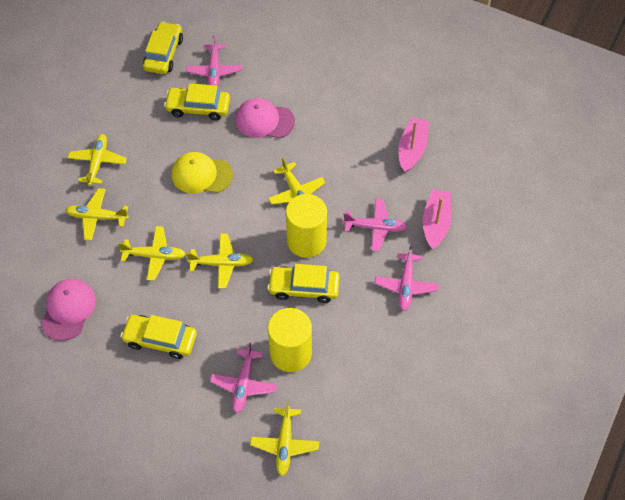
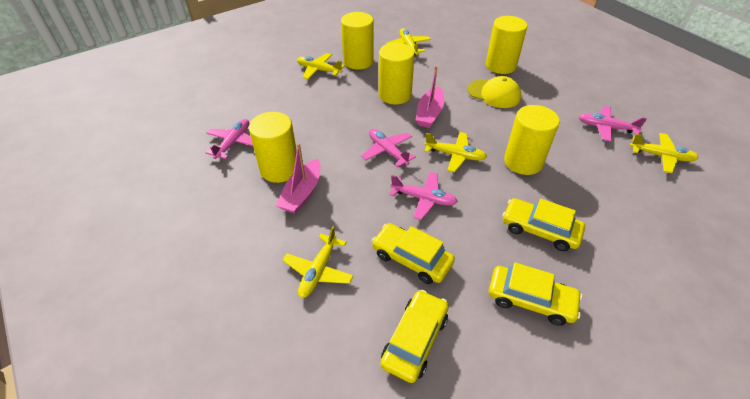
pink cap: [41,279,96,341] [235,98,295,138] = 2 -> none = 0
yellow cylinder: [268,308,312,372] [286,194,327,258] = 2 -> [249,112,297,183] [341,12,374,70] [379,43,415,104] [486,16,527,74] [504,105,560,175] = 5
yellow plane: [65,188,129,241] [68,134,127,186] [118,226,185,281] [186,234,254,288] [250,401,319,476] [268,157,325,204] = 6 -> [282,226,354,298] [297,53,345,79] [386,28,431,56] [425,132,487,172] [630,133,699,173] = 5

